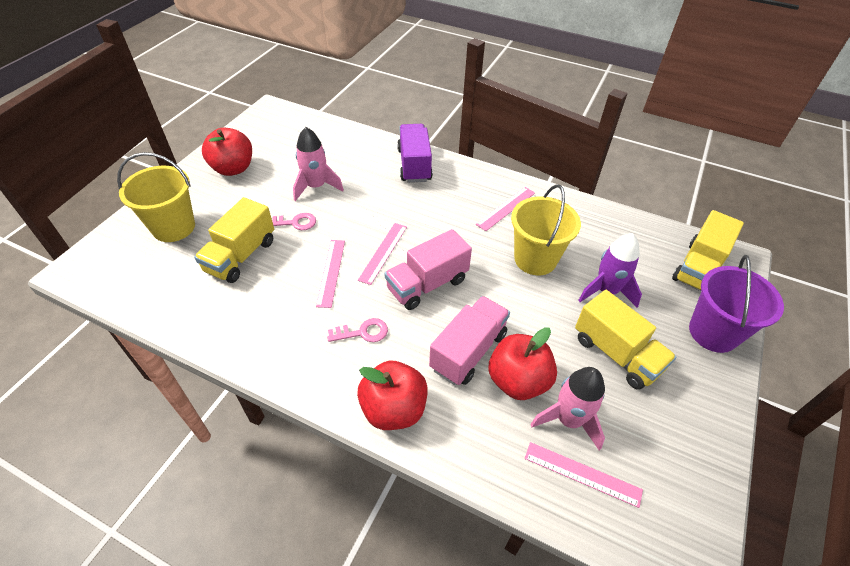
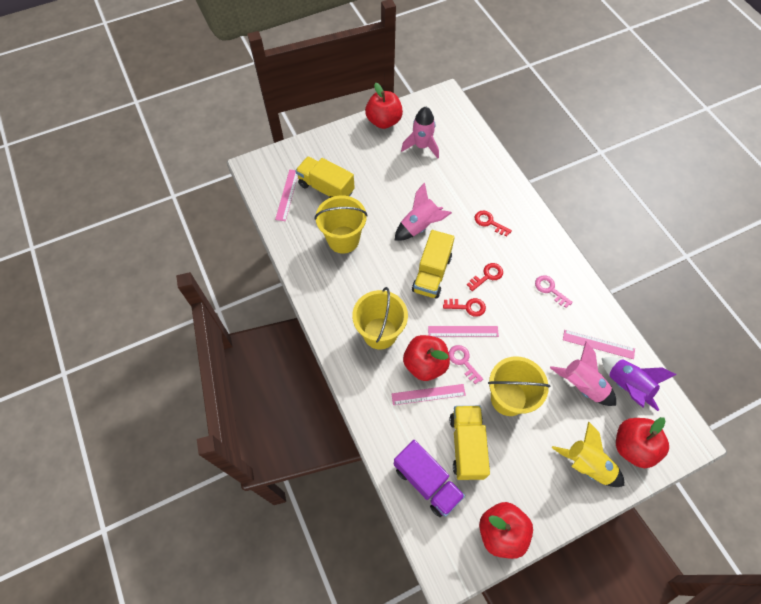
pink rocket: [293,127,344,201] [531,367,605,451] = 2 -> [395,182,452,240] [401,107,439,158] [550,342,616,406] = 3
pink truck: [384,229,472,310] [429,296,510,385] = 2 -> none = 0
purple bucket: [689,255,784,353] = 1 -> none = 0
red apple: [202,128,252,176] [357,361,428,430] [489,327,557,400] = 3 -> [365,83,403,129] [403,335,450,381] [479,502,533,559] [616,417,669,468] = 4
red key: none = 0 -> [443,298,486,317] [467,263,503,291] [475,210,512,237] = 3
yellow bucket: [117,152,195,242] [511,184,581,275] = 2 -> [315,195,368,253] [352,287,408,349] [488,356,551,416] = 3
yellow rocket: none = 0 -> [552,421,624,487] = 1

